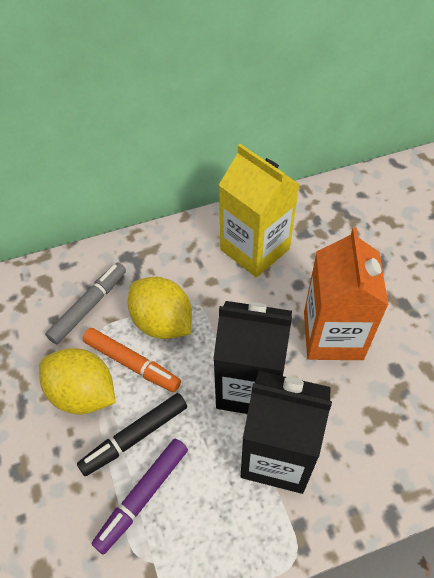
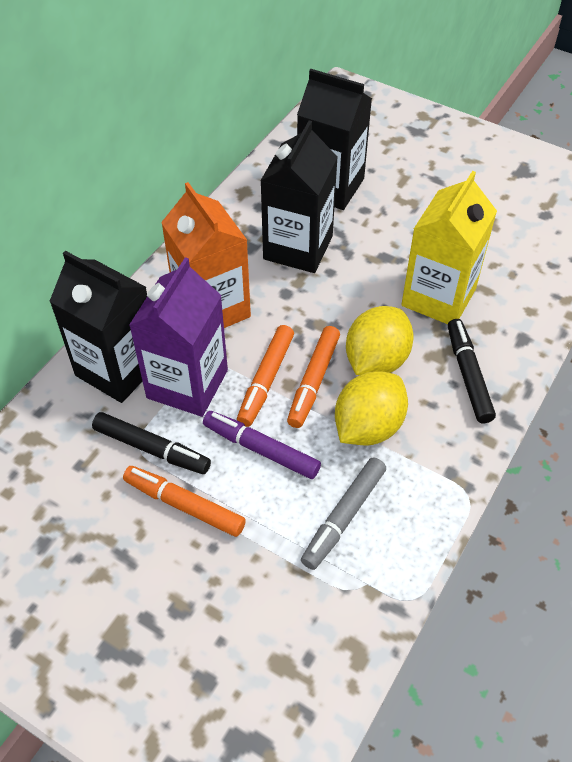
black carton: [213,301,292,414] [241,371,332,494] = 2 -> [49,251,147,403] [260,121,338,273] [297,69,372,210] = 3
black marker: [77,393,187,476] = 1 -> [92,412,211,474] [448,319,496,423] = 2
orange marker: [83,328,181,392] = 1 -> [123,466,246,537] [237,325,294,427] [287,326,340,428] = 3
purple carton: none = 0 -> [129,257,228,417] = 1

